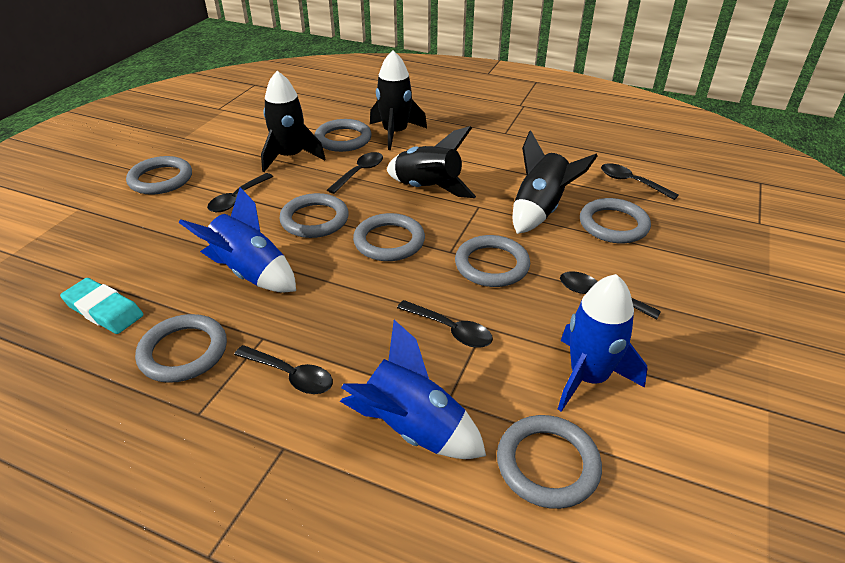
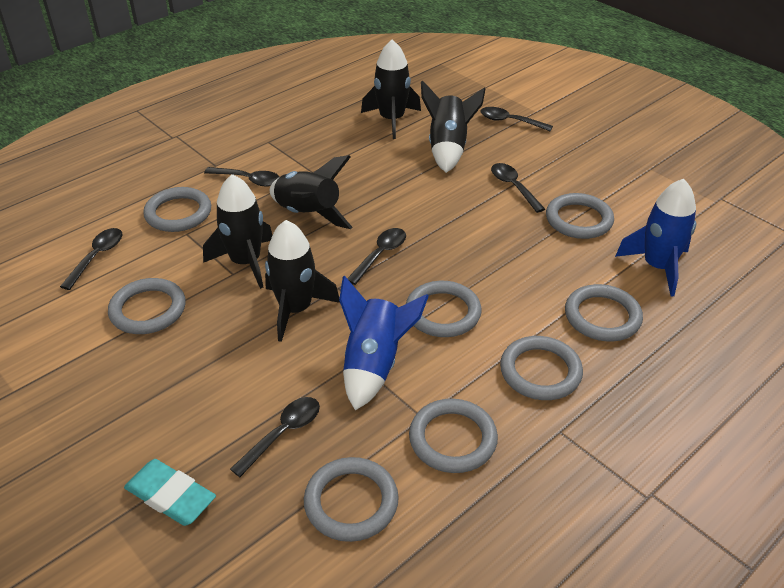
black rocket: [261,71,325,172] [370,50,427,150] [387,126,476,198] [513,130,597,234] = 4 -> [203,174,272,289] [265,220,340,342] [270,155,353,229] [361,40,421,139] [421,80,485,173] = 5
blue rocket: [178,188,296,292] [340,320,486,459] [558,274,647,412] = 3 -> [339,276,429,410] [615,179,696,297] = 2

